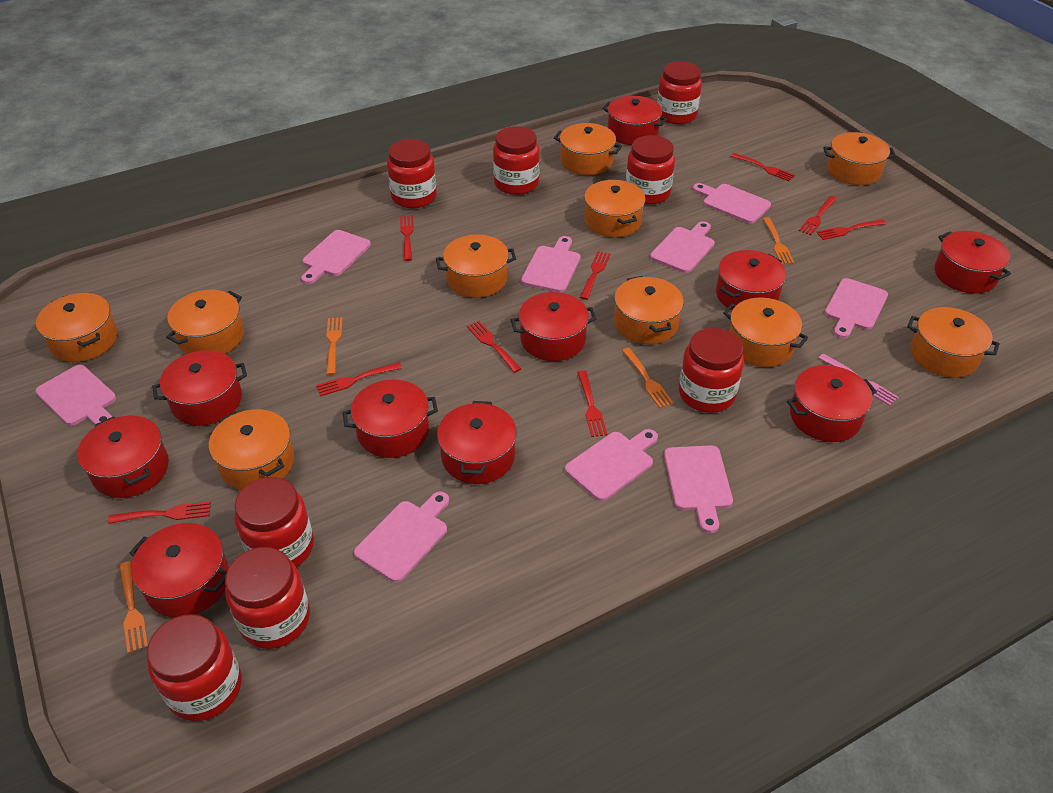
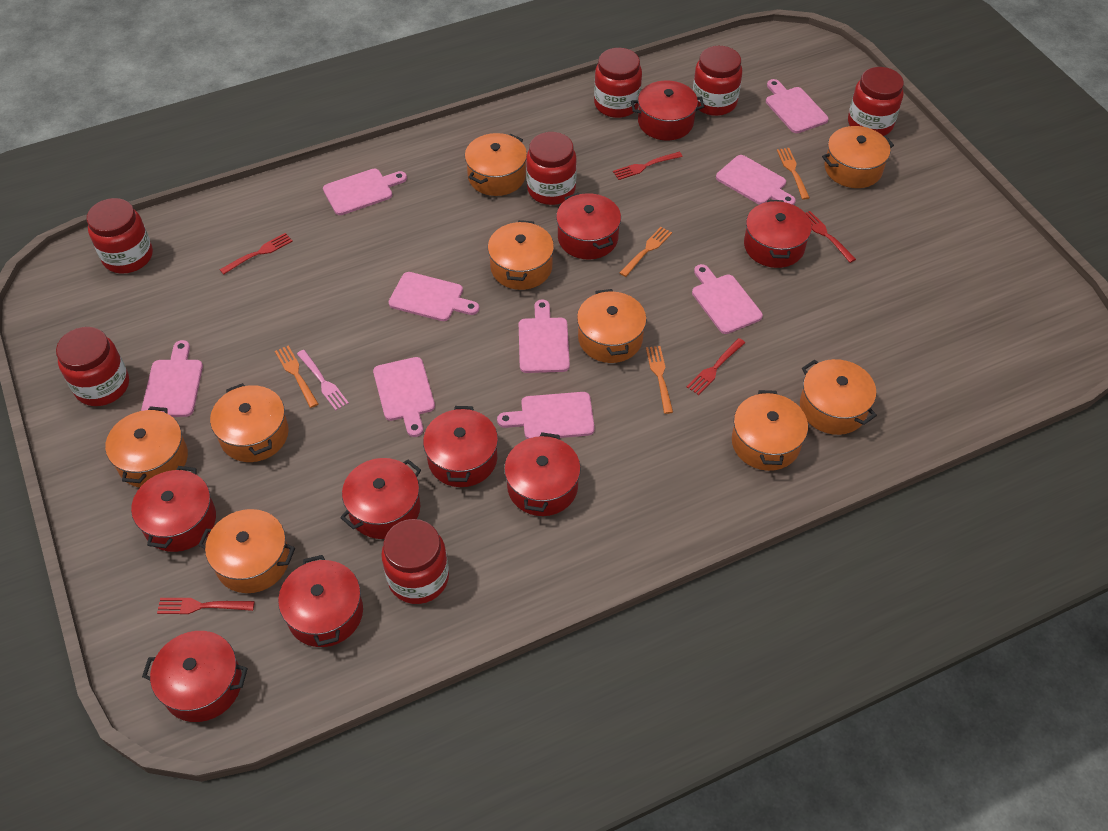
orange pot: [36,293,118,362] [166,290,244,354] [209,409,294,490] [436,234,516,298] [554,123,622,175] [584,180,646,237] [614,276,684,344] [723,298,808,367] [823,132,896,185] [907,307,999,378] = 10 -> [105,406,188,488] [198,509,295,593] [210,383,289,462] [465,133,527,196] [488,220,554,290] [577,289,647,363] [732,390,808,471] [800,359,877,435] [822,126,894,188] = 9
red fork: [108,501,211,524] [316,362,402,396] [400,215,414,261] [467,321,521,373] [577,370,607,437] [580,251,610,300] [731,153,795,181] [799,196,837,235] [816,219,886,240] = 9 -> [157,598,255,614] [220,233,293,275] [613,152,682,180] [687,338,745,395] [806,211,856,263] = 5
red jar: [146,614,242,721] [225,547,310,649] [235,477,314,567] [387,139,437,208] [493,126,540,195] [626,135,675,205] [657,62,702,125] [679,328,744,413] = 8 -> [56,327,129,406] [87,198,153,274] [381,519,449,604] [526,132,577,205] [594,48,642,118] [693,46,742,116] [848,67,904,136] = 7
red pot: [77,416,169,498] [130,523,229,618] [152,350,247,426] [343,379,438,458] [437,401,517,484] [511,292,597,361] [602,96,667,145] [716,250,786,310] [787,365,877,442] [934,231,1011,293] = 10 -> [131,466,216,552] [142,631,248,722] [278,555,363,647] [340,458,421,539] [423,406,498,487] [504,432,581,516] [556,193,621,260] [631,81,704,140] [744,200,812,268] = 9

